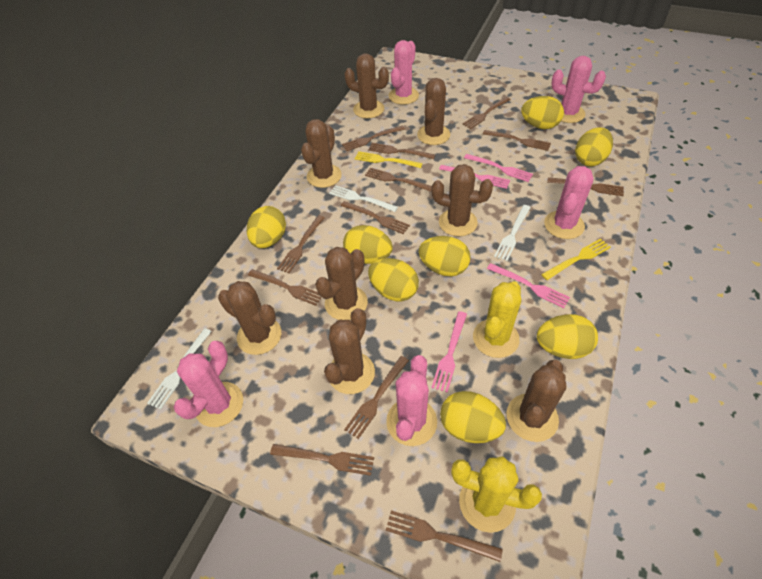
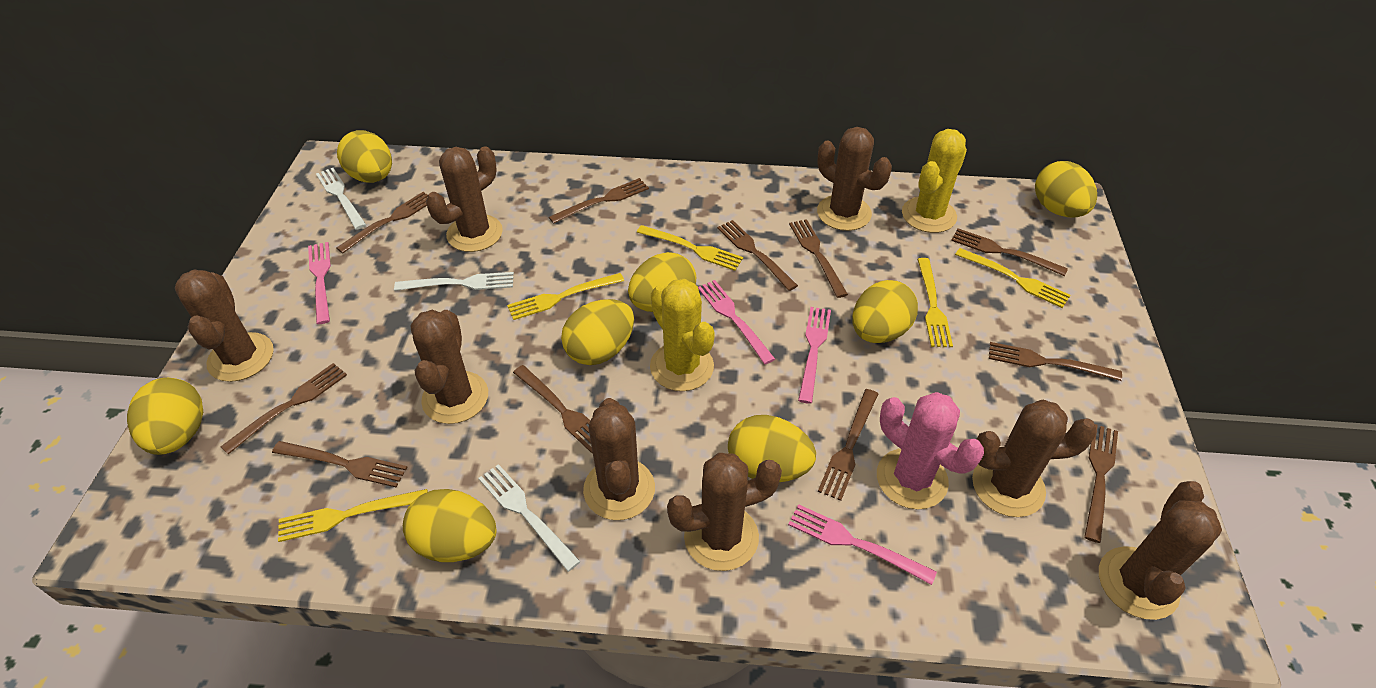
brown fork: [248,269,321,306] [270,444,374,476] [277,215,325,273] [341,201,410,234] [342,126,405,151] [344,356,409,439] [365,168,432,192] [368,143,435,159] [386,510,503,562] [462,97,511,129] [483,130,551,151] [547,177,624,196] = 12 -> [221,363,347,454] [272,441,407,487] [336,192,428,253] [513,365,593,453] [549,178,649,224] [717,220,798,291] [789,219,848,298] [818,389,878,501] [951,228,1068,276] [989,342,1122,381] [1084,424,1118,543] = 11
pink cactus: [174,341,243,427] [386,355,437,446] [389,40,419,105] [544,166,594,239] [551,56,606,123] = 5 -> [877,392,984,510] = 1
yellow fork: [355,151,423,168] [541,238,611,280] = 2 -> [278,489,428,542] [507,273,624,320] [637,225,743,271] [917,258,953,347] [955,248,1070,308] = 5

